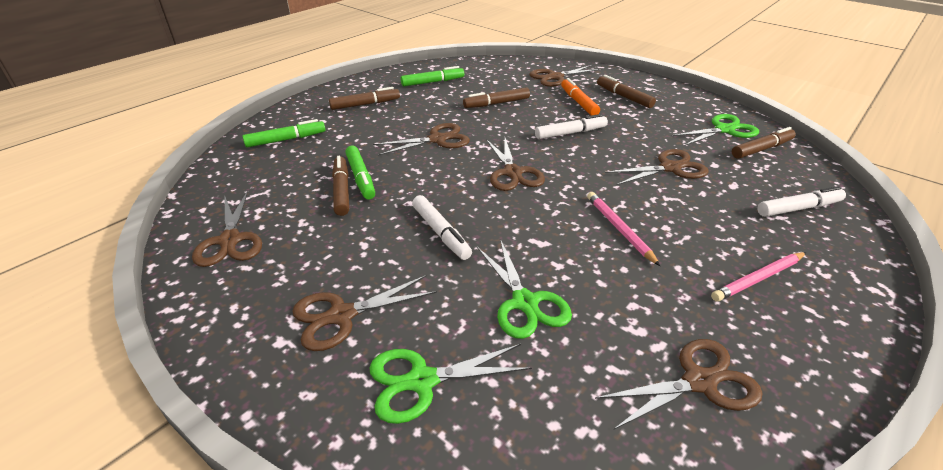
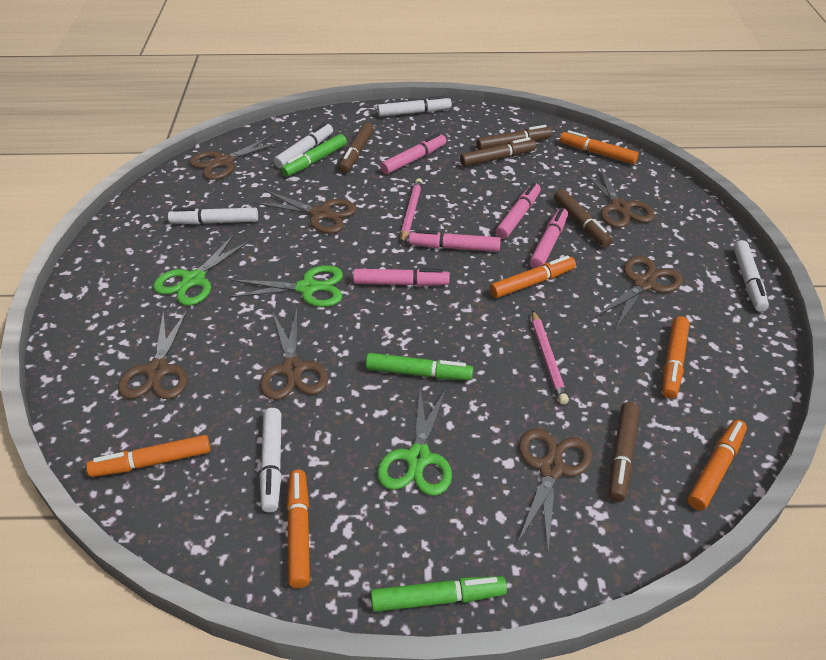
orange marker: [561,78,600,116] = 1 -> [86,435,211,477] [287,470,310,588] [490,256,576,298] [560,130,638,164] [662,316,690,399] [688,420,747,510] = 6
pink marker: none = 0 -> [353,269,450,286] [381,133,446,174] [409,230,501,252] [496,183,541,239] [530,208,568,268] = 5
white marker: [412,195,472,260] [535,114,608,139] [757,186,846,217] = 3 -> [168,208,258,224] [260,408,282,513] [274,123,333,168] [377,96,452,117] [733,240,769,312] = 5

